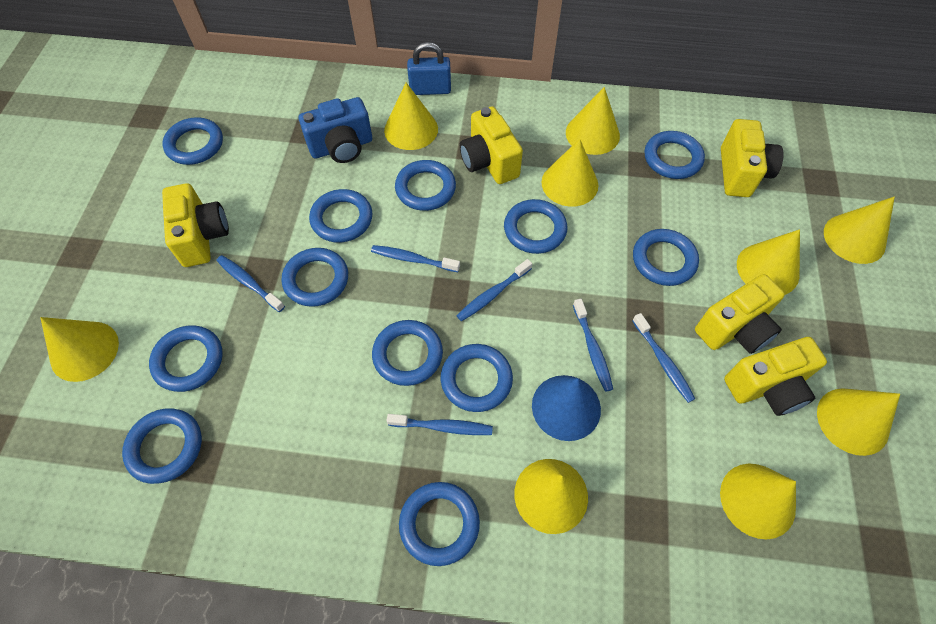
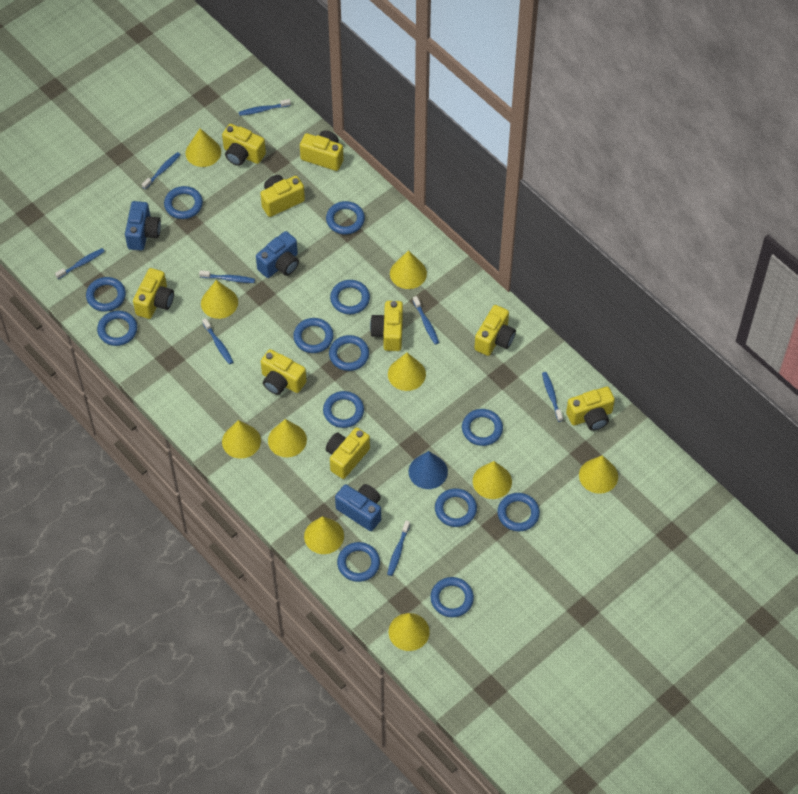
blue camera: [299,97,372,163] = 1 -> [125,201,161,251] [256,231,299,278] [335,484,381,531] = 3
blue padlock: [407,42,451,95] = 1 -> none = 0
blue ring: [122,408,202,484] [149,325,223,392] [163,118,223,165] [282,248,348,307] [309,189,372,243] [372,320,443,386] [395,160,456,211] [399,482,480,566] [441,344,513,412] [504,199,567,254] [633,229,699,286] [645,131,705,179] = 12 -> [86,277,126,312] [97,311,137,346] [164,186,203,219] [293,318,334,353] [323,391,364,428] [326,201,365,235] [329,335,369,371] [330,280,370,314] [337,542,380,582] [430,577,474,617] [435,488,477,527] [462,409,503,446] [497,493,540,531] = 13
blue toothbrush: [217,255,285,312] [371,245,460,272] [387,414,493,435] [456,259,532,321] [573,299,613,392] [632,313,695,403] = 6 -> [55,248,105,279] [142,152,181,189] [199,270,255,283] [202,318,233,364] [239,99,291,116] [387,520,410,576] [413,296,439,344] [542,372,563,422] = 8
yellow camera: [162,183,229,267] [460,106,523,184] [695,274,785,354] [721,119,784,197] [724,337,827,416] = 5 -> [133,268,174,319] [222,124,266,166] [260,175,305,217] [261,349,307,395] [300,130,344,171] [326,427,370,479] [370,301,403,351] [475,305,516,356] [566,387,615,431] = 9
yellow cone: [40,317,119,382] [384,83,438,150] [514,459,588,534] [541,139,598,207] [566,87,620,155] [720,464,796,539] [737,229,800,295] [817,388,900,456] [824,197,895,264] = 9 -> [186,128,221,167] [201,280,238,319] [222,420,261,459] [268,419,307,457] [304,516,344,554] [388,353,426,391] [389,613,430,651] [390,250,427,289] [473,461,512,499] [579,455,618,494] = 10

